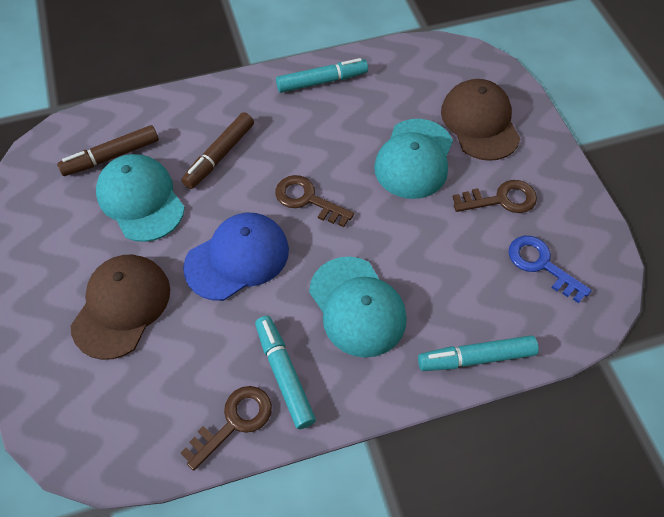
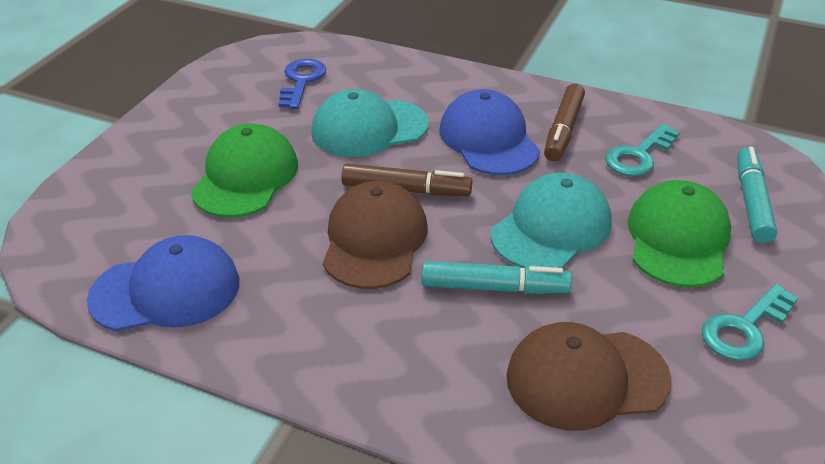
blue cap: [183,213,289,301] = 1 -> [87,235,239,331] [439,89,540,175] = 2
brown key: [181,386,272,471] [275,175,354,227] [453,180,537,213] = 3 -> none = 0
green cap: none = 0 -> [191,123,298,218] [628,180,731,288] = 2
turquoise cap: [96,154,185,242] [309,257,407,358] [374,119,453,199] = 3 -> [311,89,429,157] [491,173,612,268] = 2
turquoise key: none = 0 -> [605,124,680,176] [701,284,798,361] = 2
turquoise marker: [255,316,316,429] [276,58,368,93] [418,335,539,371] = 3 -> [422,261,572,294] [737,147,777,243] = 2

